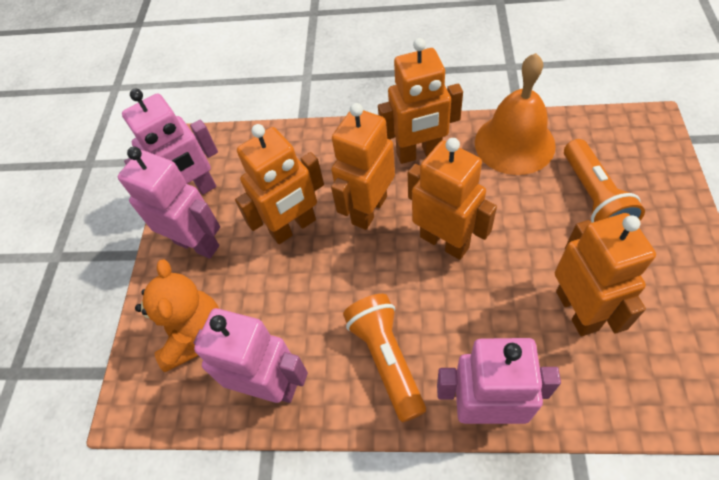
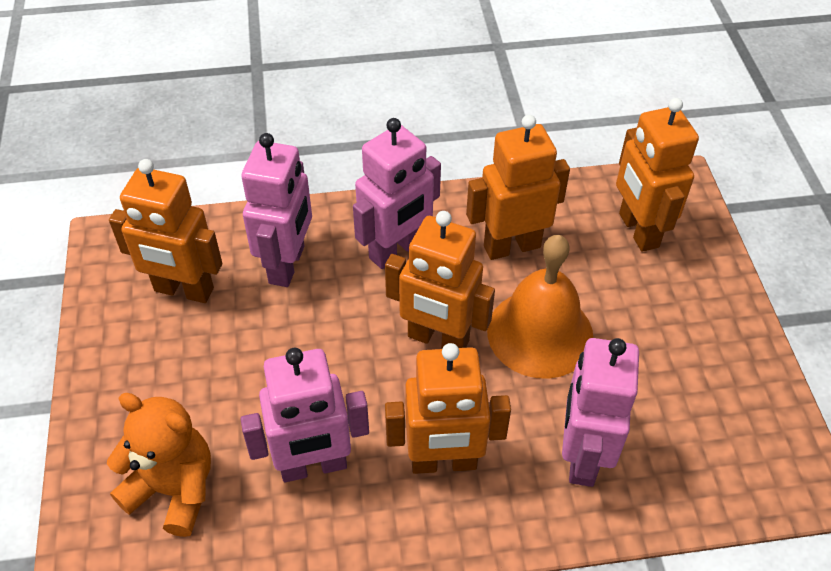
orange flashlight: [343,294,426,422] [564,139,645,223] = 2 -> none = 0

